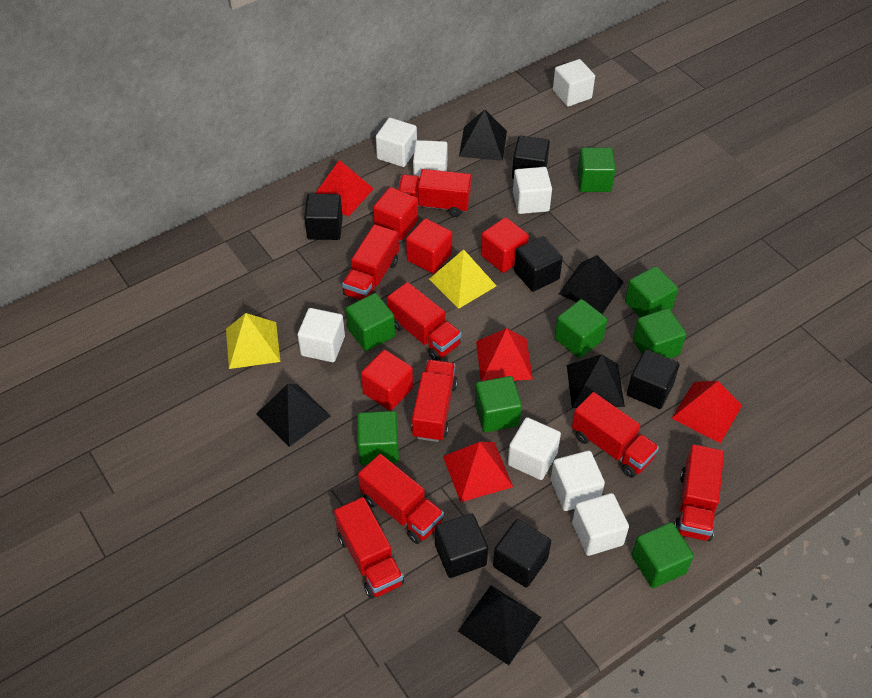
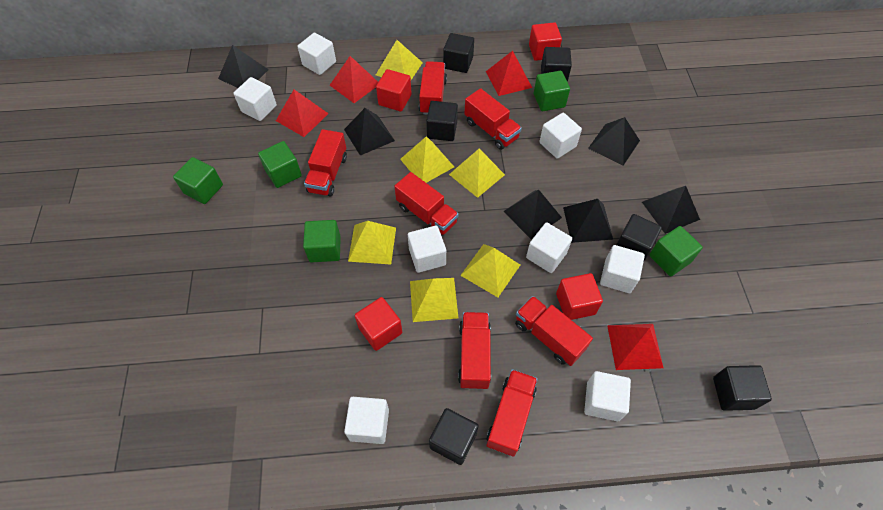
black pyramid: [256,384,331,447] [458,585,541,665] [459,109,507,161] [559,255,624,314] [567,354,625,408] = 5 -> [218,45,269,88] [344,108,395,155] [503,190,562,239] [563,199,613,243] [588,117,640,166] [642,186,700,234] = 6
green cube: [346,293,395,351] [357,411,399,465] [475,376,522,432] [555,299,607,358] [577,148,616,192] [625,266,678,317] [632,522,694,588] [633,308,686,358] = 8 -> [173,157,223,204] [258,141,302,188] [303,220,341,262] [534,71,570,111] [649,226,703,276] = 5
red truck: [334,497,404,599] [342,224,399,300] [358,454,444,544] [387,282,462,361] [398,169,471,217] [411,360,458,442] [572,392,659,478] [674,444,724,541] = 8 -> [304,129,347,196] [394,172,459,236] [419,61,447,115] [458,312,491,390] [464,88,522,150] [486,369,538,457] [515,296,593,366] = 7
yellow pyramid: [226,313,281,369] [429,249,496,309] = 2 -> [348,221,396,264] [376,40,423,80] [400,136,454,183] [410,278,459,322] [449,149,505,198] [460,244,520,297] = 6

